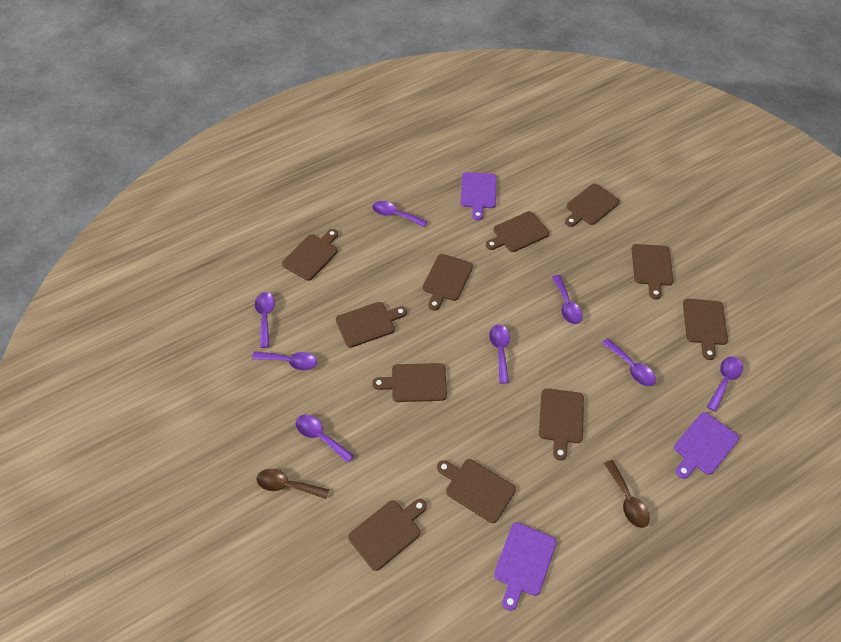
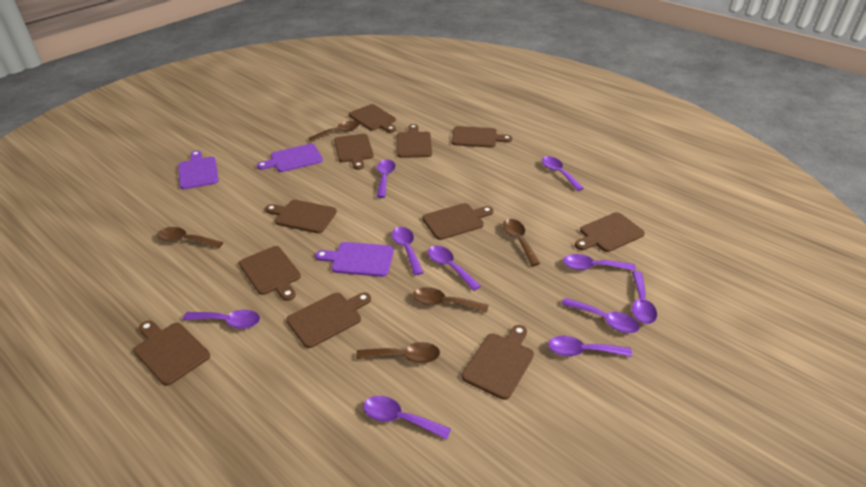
brown spoon: [256,469,329,499] [604,460,650,528] = 2 -> [157,227,223,248] [309,121,359,142] [356,342,440,363] [413,287,488,313] [503,219,540,266] = 5
purple spoon: [252,351,317,370] [255,292,275,348] [296,415,354,463] [372,201,428,227] [489,324,510,384] [552,275,583,324] [602,338,656,386] [707,356,743,412] = 8 -> [183,310,260,329] [363,396,451,440] [377,159,395,198] [392,227,424,275] [428,246,481,291] [542,156,584,191] [548,336,632,357] [562,298,640,333] [563,254,636,271] [632,271,657,324] = 10

